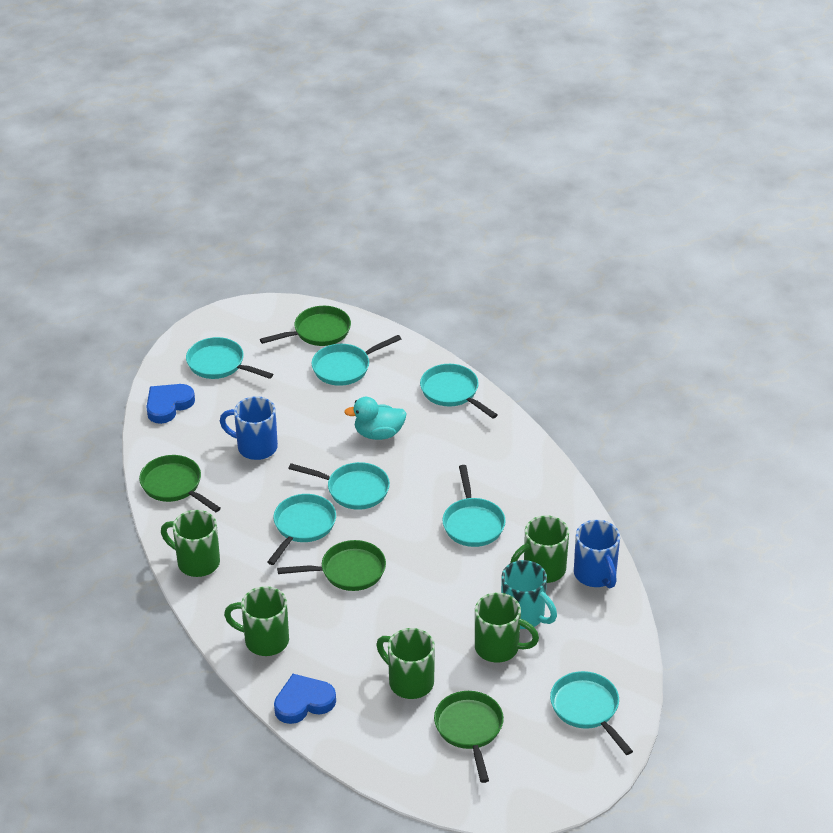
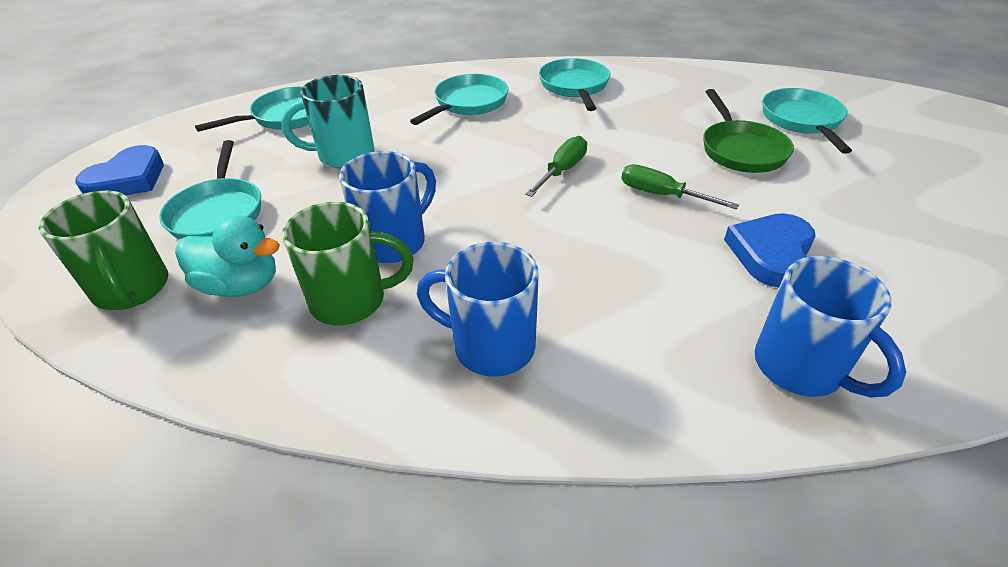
blue mug: [220,396,278,460] [574,520,620,588] = 2 -> [339,151,436,263] [417,242,539,377] [754,256,906,398] = 3
green mug: [161,510,220,577] [224,586,289,656] [376,628,435,699] [475,593,539,663] [510,515,569,583] = 5 -> [38,191,168,310] [282,202,413,325] = 2
green pan: [139,455,221,512] [260,306,351,346] [277,540,386,591] [434,691,504,783] = 4 -> [703,89,794,173] = 1
green screwdriver: none = 0 -> [525,136,587,197] [621,164,739,210] = 2
turquoise pan: [186,337,273,379] [267,494,336,565] [288,462,390,510] [312,335,401,386] [420,364,497,419] [442,465,506,547] [550,671,633,755] = 7 -> [159,140,261,239] [195,86,309,132] [410,74,508,125] [539,58,610,111] [762,88,852,154] = 5

